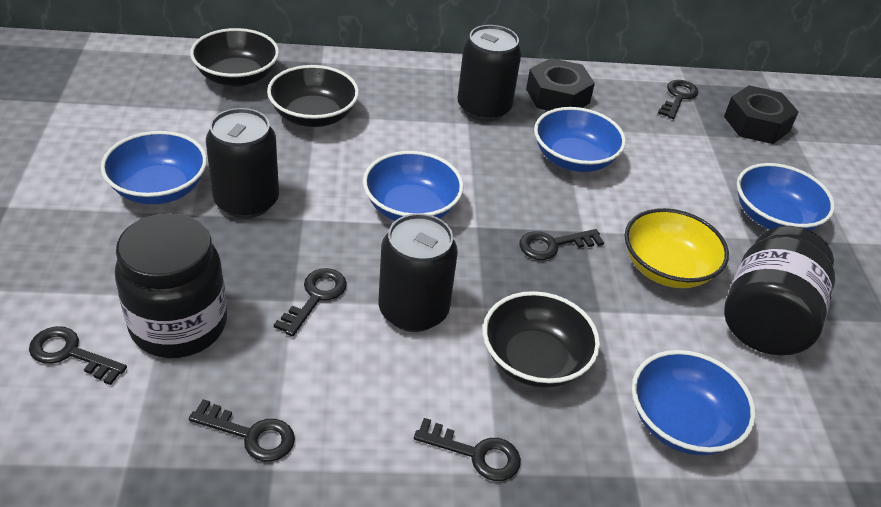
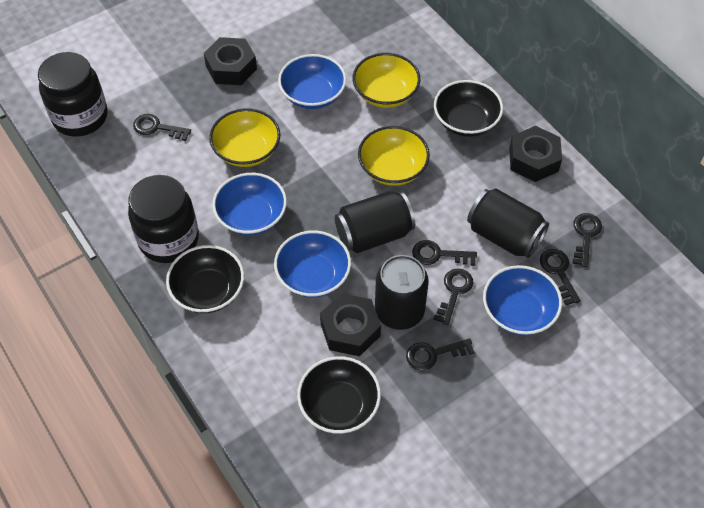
black nut: [526,58,595,111] [724,85,799,144] = 2 -> [204,37,257,85] [320,293,381,356] [509,126,562,182] = 3
blue bowl: [101,131,207,205] [363,151,464,221] [534,107,626,172] [632,350,756,455] [737,163,835,231] = 5 -> [212,173,287,235] [274,231,351,298] [278,54,346,109] [483,265,562,335] = 4
yellow bowl: [625,208,729,288] = 1 -> [209,108,280,167] [352,53,420,108] [358,126,430,186] = 3

